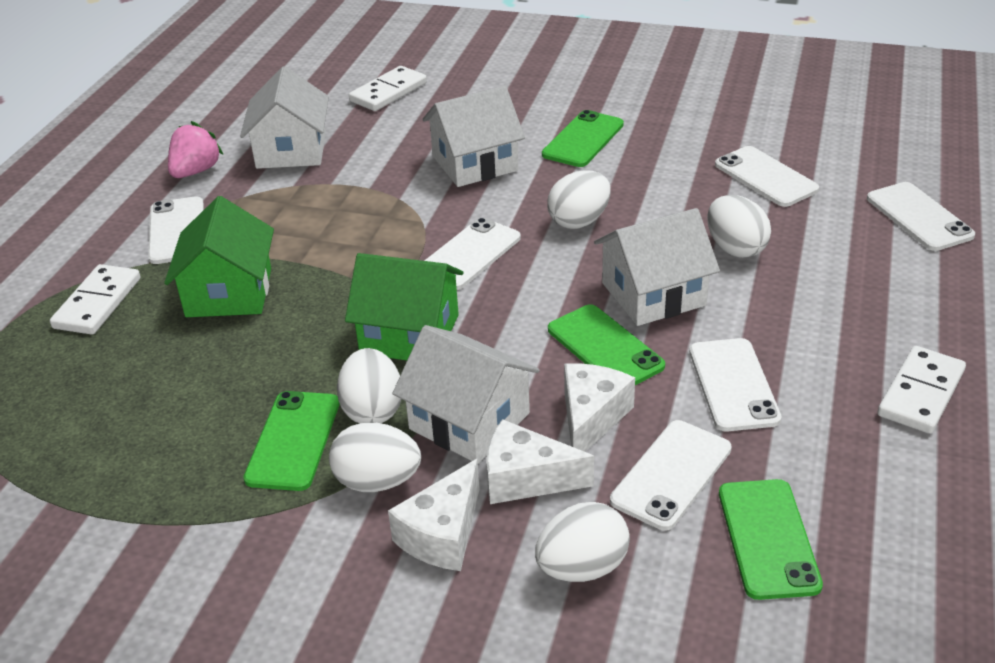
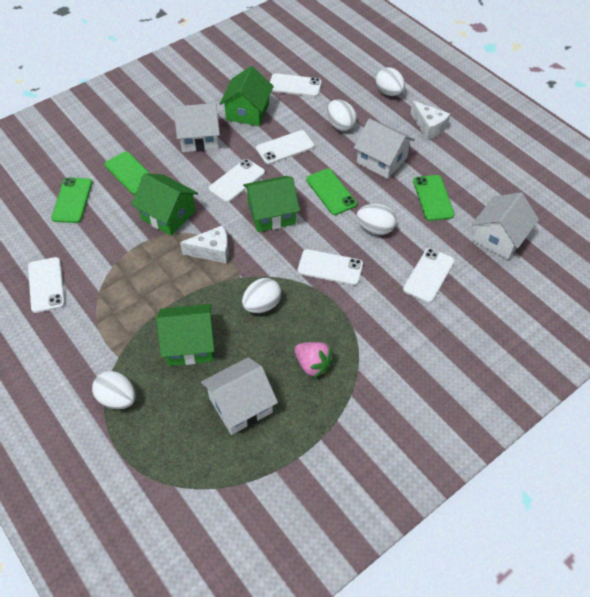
green house: [164,196,274,317] [345,253,464,360] = 2 -> [131,173,198,236] [157,304,215,366] [219,66,274,126] [243,176,300,232] = 4
white cheese: [388,459,480,571] [486,419,594,504] [564,363,635,452] = 3 -> [180,225,229,263] [410,101,450,140] = 2
white domino: [50,264,141,335] [349,66,427,111] [878,346,966,434] = 3 -> none = 0

